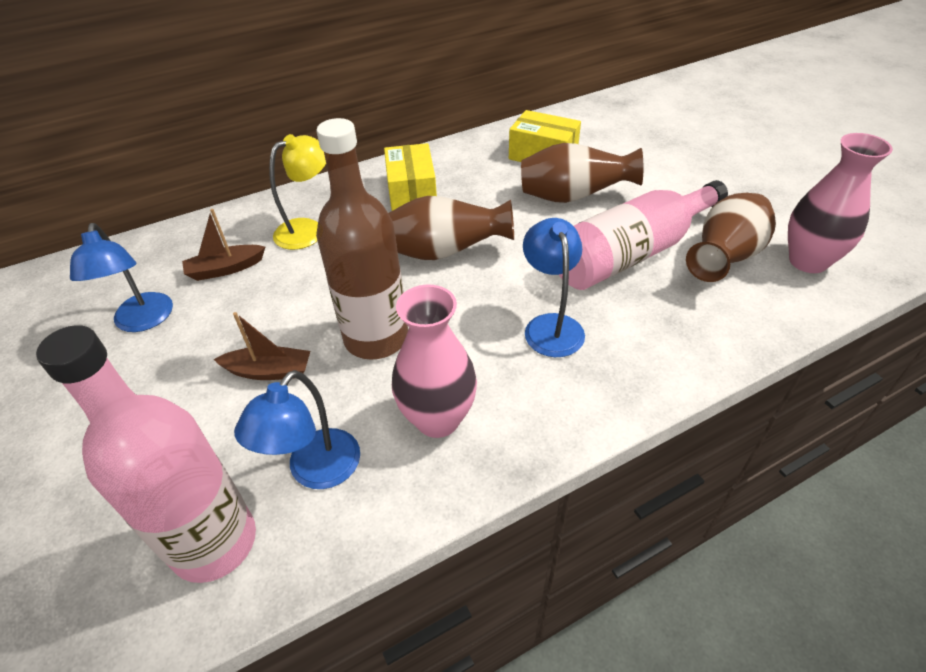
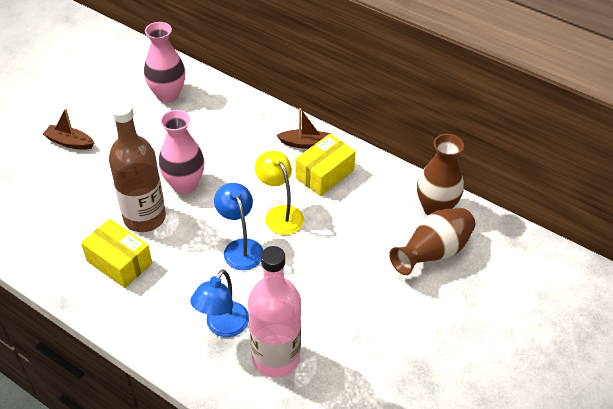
blue lamp: [70,223,173,332] [234,370,360,489] [523,218,585,357] = 3 -> [190,269,249,337] [214,183,263,270] = 2
brown vase: [388,196,514,260] [521,143,643,203] [686,193,776,282] = 3 -> [389,208,475,275] [417,134,464,215] = 2
pink bottle: [36,325,256,583] [559,180,728,290] = 2 -> [248,246,301,378] = 1

